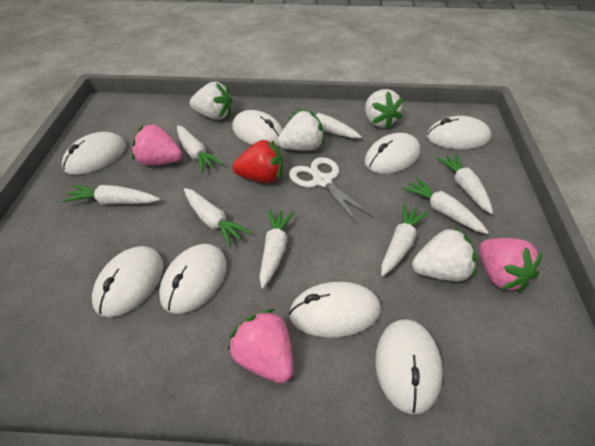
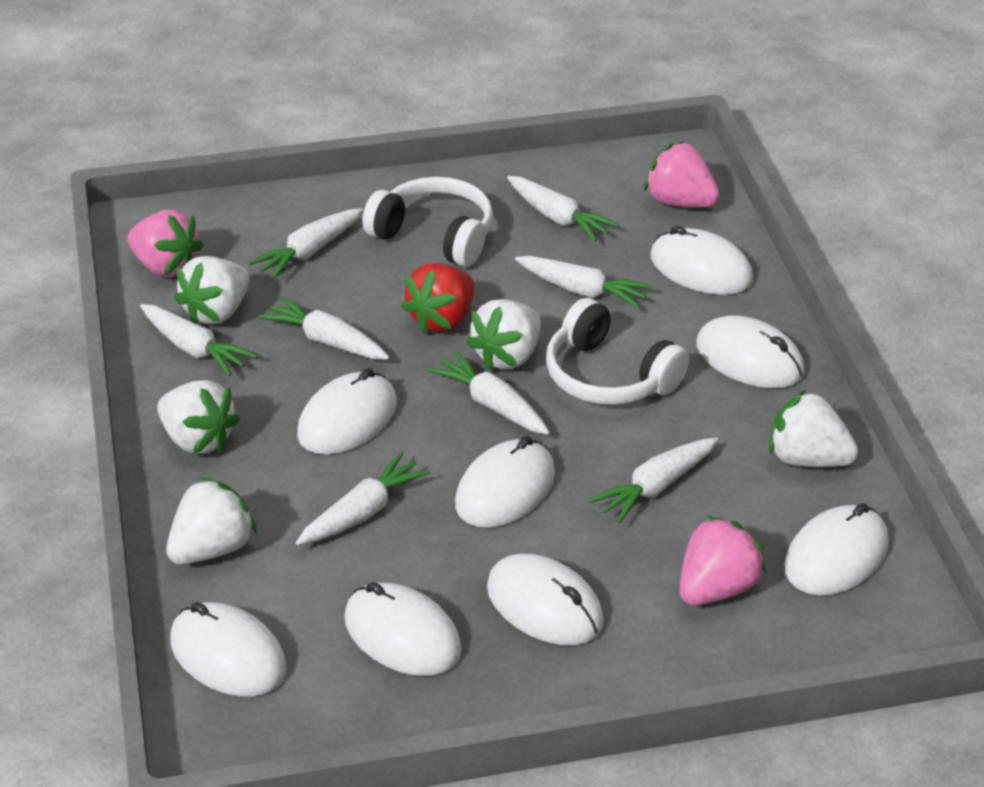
white headphones: none = 0 -> [362,177,493,267] [546,298,689,405] = 2
white scissors: [289,157,374,224] = 1 -> none = 0
white strawberry: [190,82,233,120] [277,110,324,151] [365,89,403,129] [412,227,476,281] = 4 -> [157,380,240,454] [166,477,257,565] [174,256,250,324] [466,299,541,371] [769,390,858,467] = 5

